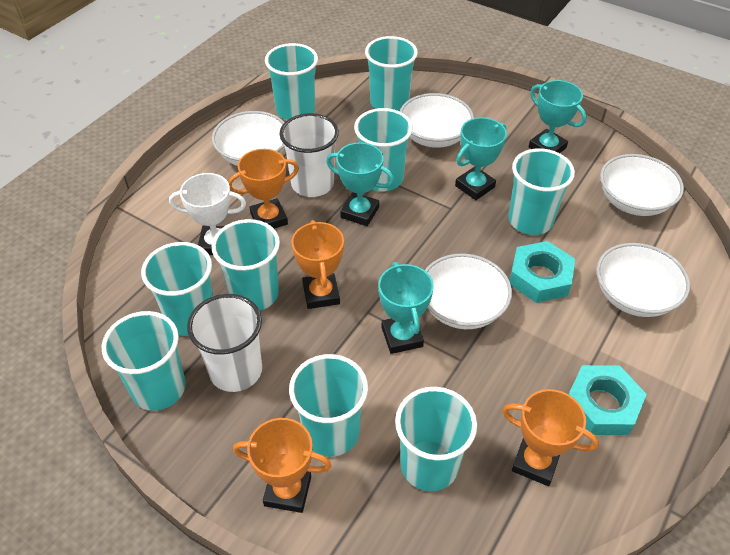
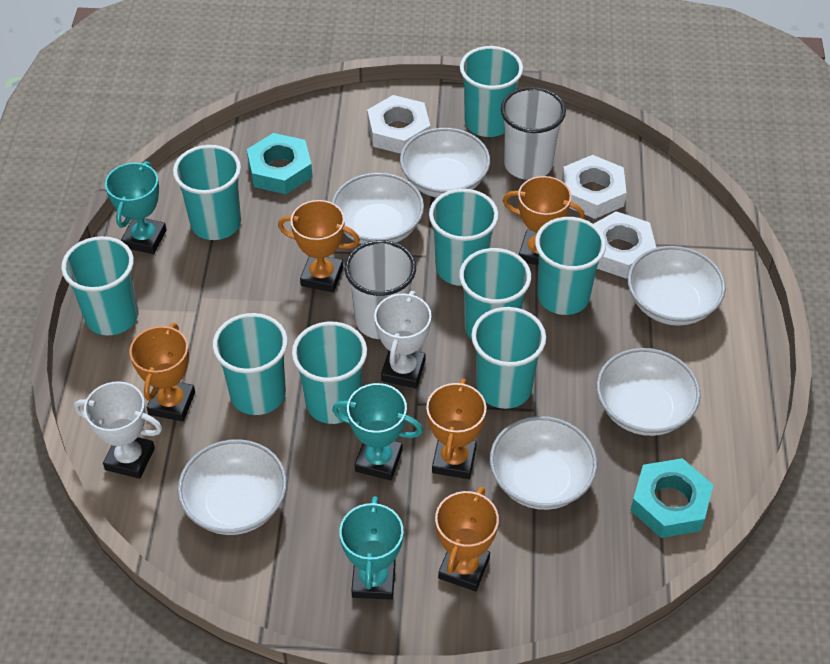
orange trophy: [228,149,299,229] [233,418,332,513] [292,220,344,309] [502,389,599,486] = 4 -> [130,323,195,421] [278,200,360,292] [426,379,487,479] [435,487,499,591] [503,176,585,265] = 5
turquoise trophy: [326,142,394,226] [378,262,434,354] [455,117,507,200] [529,80,587,153] = 4 -> [105,161,167,254] [332,383,423,480] [339,496,404,600] = 3
white bowl: [212,111,285,166] [400,93,474,148] [425,253,512,329] [596,243,690,317] [600,154,684,216] = 5 -> [178,439,287,535] [332,173,424,244] [400,128,490,198] [490,416,597,510] [597,348,701,436] [628,246,726,326] = 6
white nut: none = 0 -> [367,95,430,154] [562,155,627,219] [594,211,656,279] = 3
white trophy: [169,173,246,255] = 1 -> [74,381,162,479] [374,291,431,388] = 2

